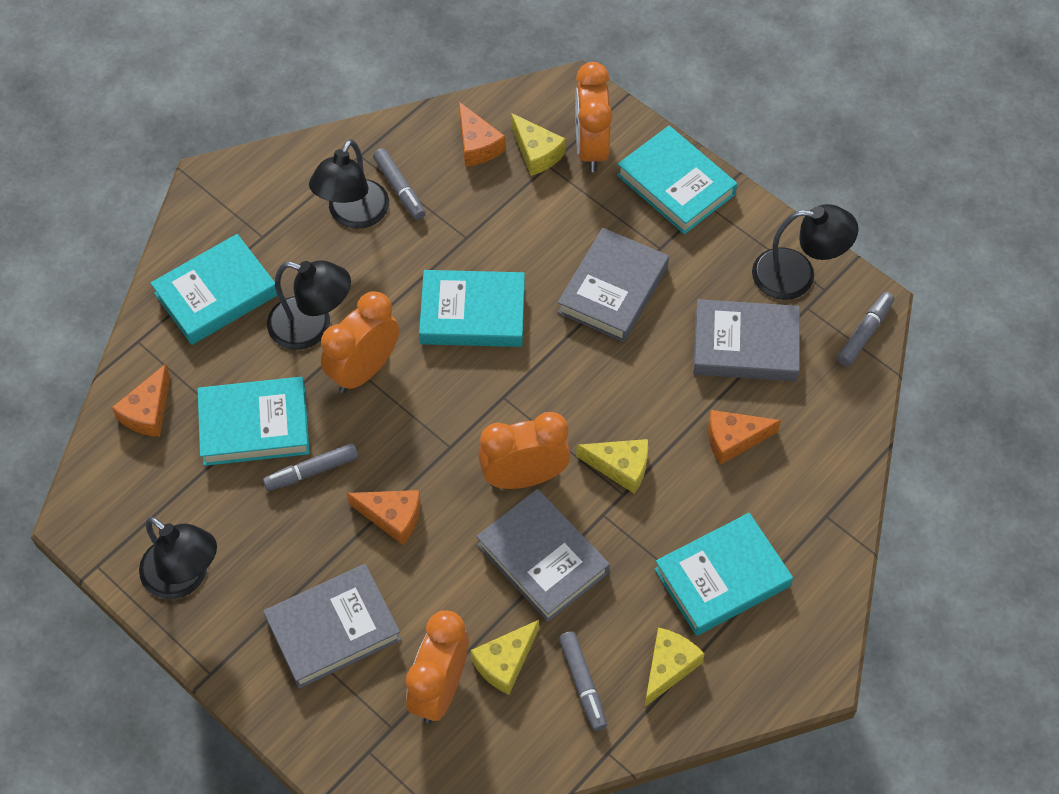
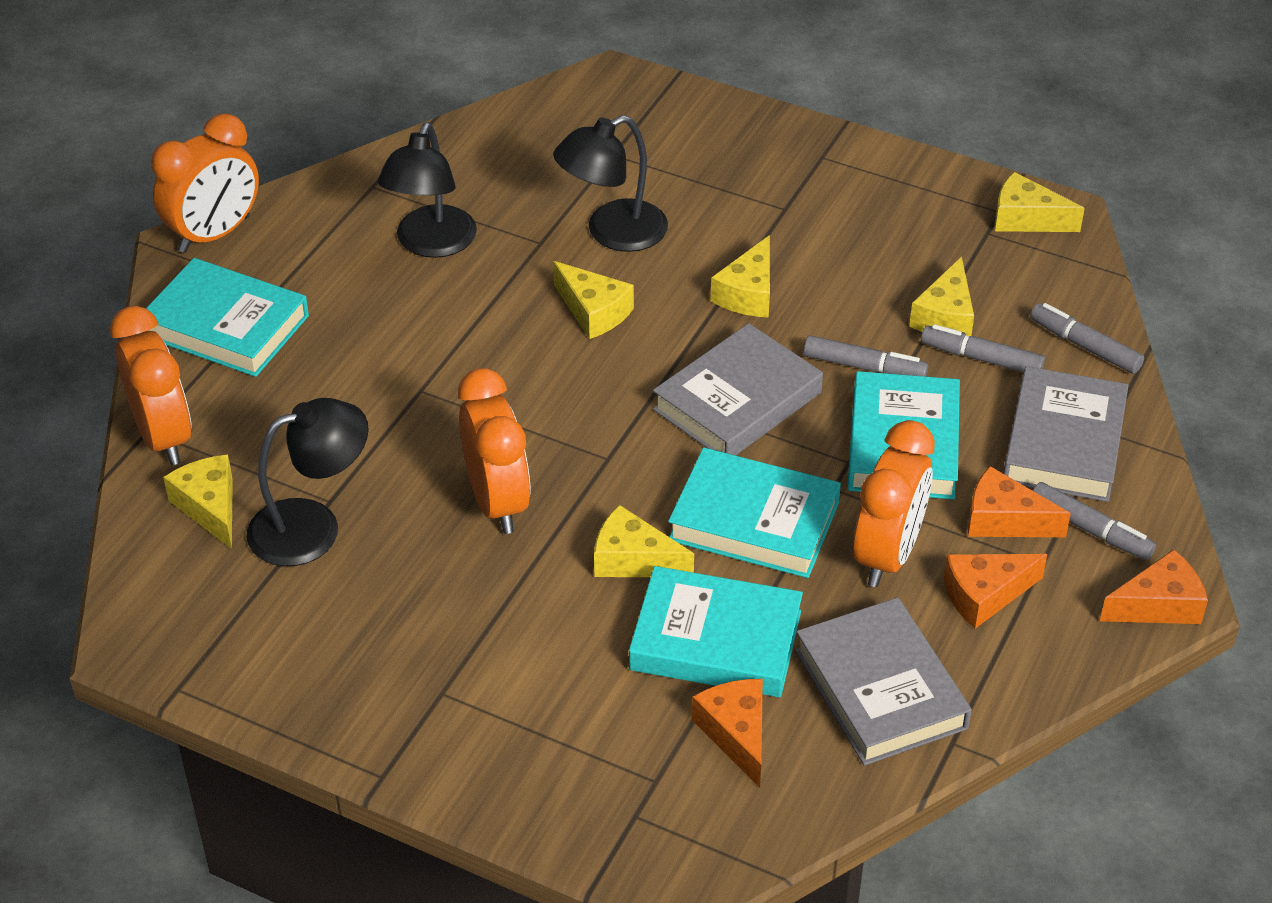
black lamp: [139,517,217,599] [267,260,351,350] [309,139,389,229] [752,204,858,300] = 4 -> [246,398,369,566] [378,122,477,258] [553,115,668,252] = 3
grey book: [263,564,401,689] [476,489,610,622] [557,228,669,342] [693,299,800,381] = 4 -> [653,323,823,455] [795,598,972,766] [1003,366,1129,502] = 3
turquoise book: [151,234,278,345] [198,377,310,466] [419,270,525,347] [617,126,737,234] [654,513,793,636] = 5 -> [146,258,309,377] [629,566,803,697] [668,448,841,578] [847,371,960,499] = 4
yellow cheese: [471,620,539,695] [511,113,566,176] [576,439,648,494] [644,627,704,707] = 4 -> [163,455,233,549] [553,261,634,339] [594,505,694,577] [711,235,770,318] [909,257,974,336] [995,172,1085,232] = 6

